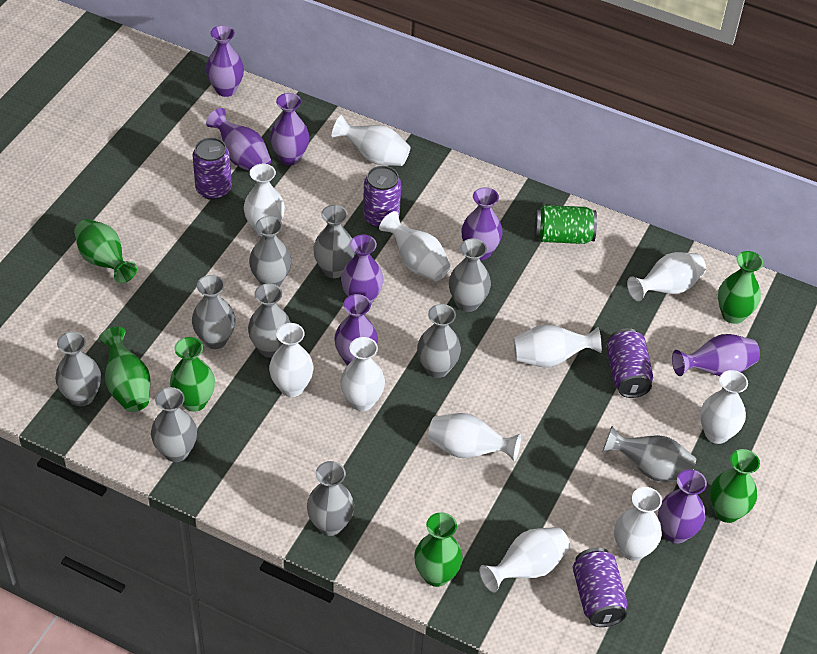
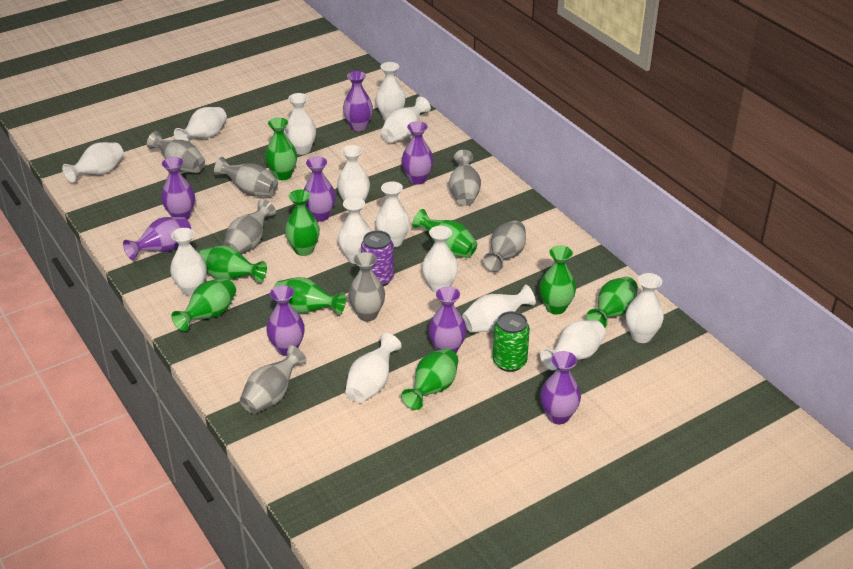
green vase: [74,219,137,284] [99,327,150,412] [170,337,215,412] [414,512,463,587] [710,449,760,523] [718,251,763,324] = 6 -> [171,278,236,331] [199,245,267,282] [265,118,297,180] [273,277,346,315] [285,190,320,256] [402,348,458,410] [412,209,477,258] [539,246,576,315] [587,277,638,328] = 9
grey vase: [55,332,101,406] [151,387,197,462] [192,275,235,349] [248,283,291,358] [249,216,291,287] [307,461,354,536] [313,205,355,278] [417,304,461,378] [449,238,491,312] [603,426,696,482] = 10 -> [147,131,205,173] [214,157,278,196] [223,199,276,254] [240,345,307,414] [348,252,385,321] [449,150,481,206] [483,221,526,271] = 7
purple can: [192,137,232,200] [363,166,401,228] [572,548,628,627] [606,328,653,398] = 4 -> [361,230,394,286] = 1
white vase: [244,164,285,236] [269,323,314,397] [332,115,410,166] [340,337,385,411] [379,211,451,281] [428,413,521,461] [479,527,570,593] [514,324,602,367] [614,487,662,561] [627,252,706,301] [700,370,748,444] = 11 -> [62,142,124,182] [170,228,207,296] [174,107,227,141] [285,93,316,155] [337,145,370,201] [338,197,371,264] [345,333,402,403] [376,62,405,121] [376,181,410,248] [381,97,431,143] [422,226,458,293] [462,284,536,333] [540,320,606,370] [626,273,664,343] = 14

